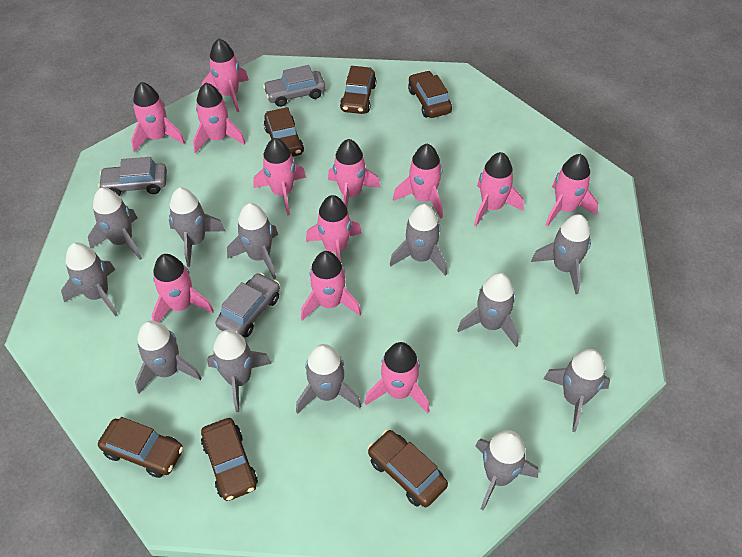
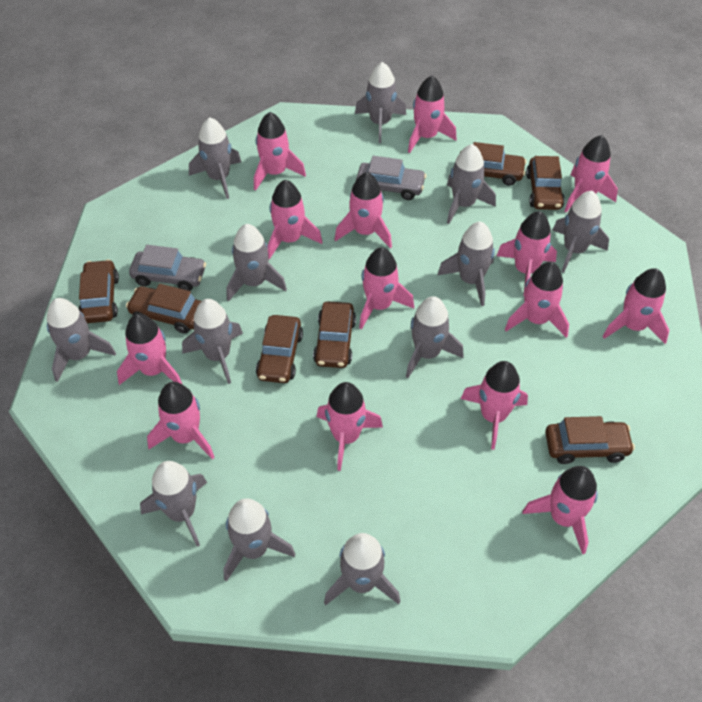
brown car: [98,417,183,478] [201,418,258,501] [264,107,304,157] [340,66,376,114] [368,430,448,507] [408,71,452,118] = 6 -> [79,259,119,323] [126,284,201,334] [256,315,303,383] [313,301,356,368] [461,142,527,186] [526,156,565,210] [545,416,635,464] = 7
grey car: [98,157,167,196] [215,273,280,337] [263,65,326,107] = 3 -> [129,245,206,291] [356,156,426,200] = 2
pink rocket: [131,82,185,153] [152,254,214,322] [193,83,246,154] [202,38,249,112] [254,138,306,216] [301,251,361,321] [306,195,362,261] [328,139,380,207] [365,342,430,413] [393,144,443,219] [474,152,524,226] [546,154,598,227] = 12 -> [117,314,183,385] [147,382,215,459] [254,112,306,190] [267,180,322,260] [317,382,383,471] [334,172,392,248] [359,247,414,329] [408,76,456,153] [461,361,528,450] [497,211,557,296] [505,262,569,338] [522,466,598,555] [564,135,618,213] [603,268,669,344] = 14

